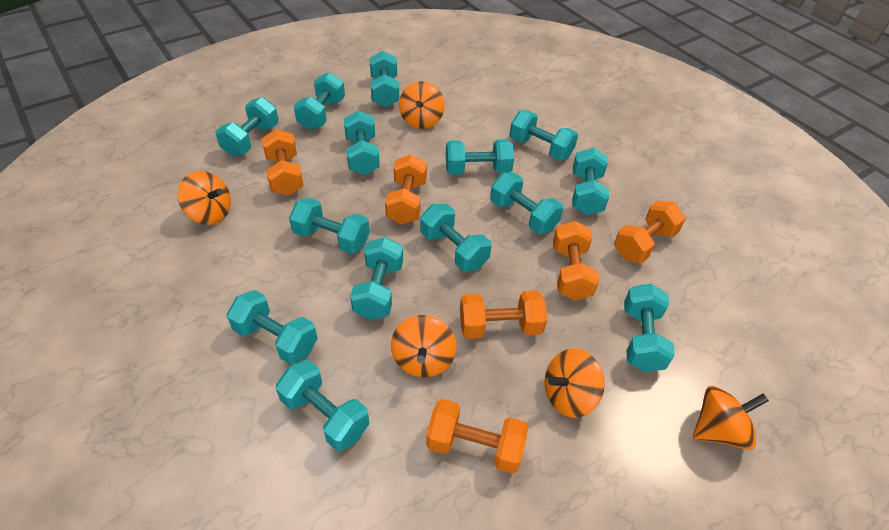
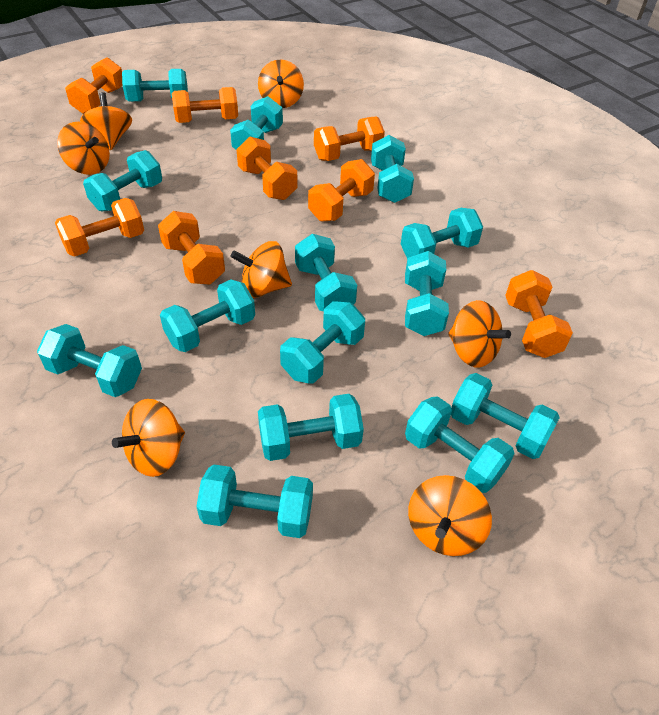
orange dumbbell: [262,129,304,196] [385,154,427,224] [426,399,528,474] [460,290,547,339] [553,221,599,300] [614,200,686,263] = 6 -> [55,198,144,256] [65,57,122,114] [158,211,225,284] [172,87,238,123] [237,137,297,200] [308,159,375,222] [314,116,385,161] [505,270,573,358] = 8
orange spinning top: [178,171,231,225] [391,315,457,378] [399,81,445,129] [545,348,605,418] [693,386,769,450] = 5 -> [57,122,110,175] [80,92,132,150] [112,399,185,477] [231,241,292,298] [258,60,304,108] [408,475,492,556] [448,300,511,368] = 7

